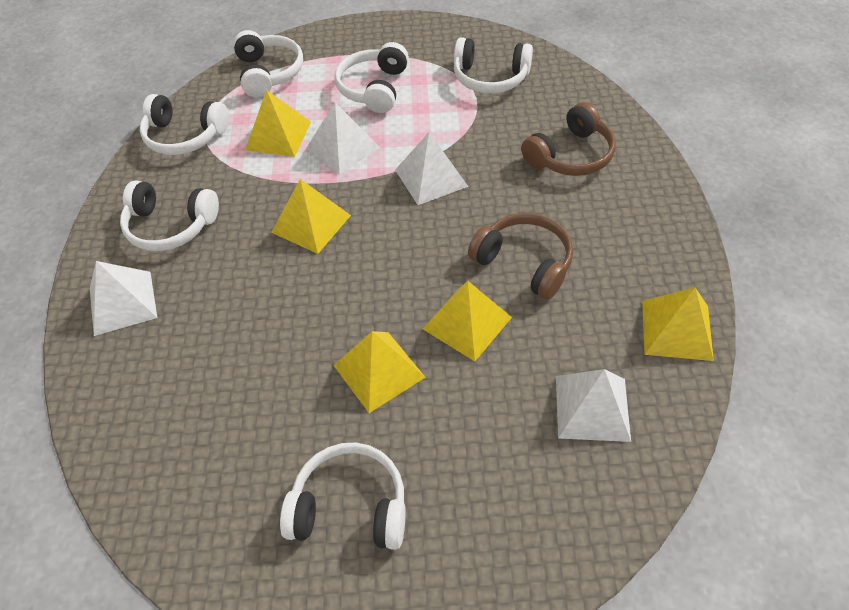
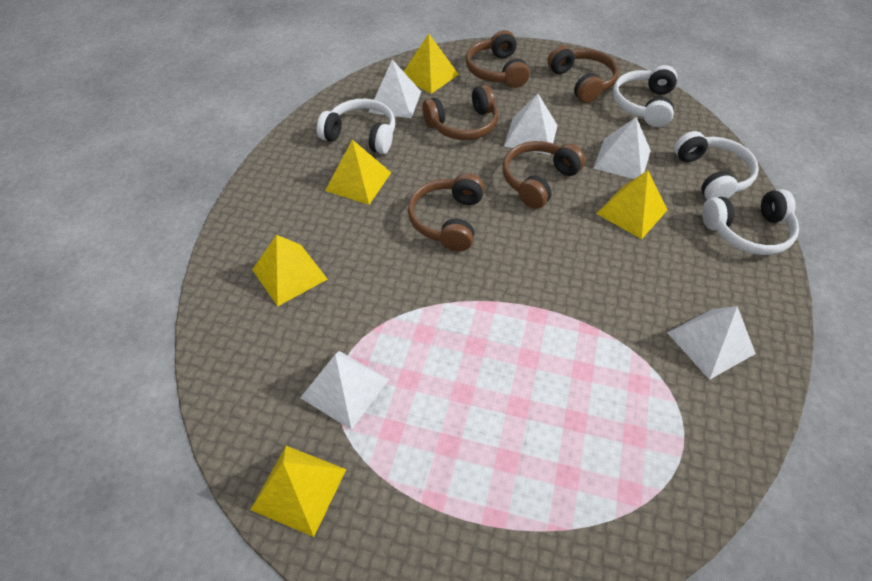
brown headphones: [468,213,573,300] [521,102,616,176] = 2 -> [408,173,485,252] [422,85,499,140] [466,30,530,88] [503,141,585,209] [548,45,619,103] = 5
white headphones: [120,180,219,251] [140,94,229,155] [233,30,303,97] [280,443,406,550] [335,42,409,113] [454,37,533,93] = 6 -> [317,99,395,154] [613,65,677,127] [674,131,759,200] [702,189,799,255] = 4
white pyramid: [90,261,157,336] [306,102,380,175] [395,132,468,205] [556,369,631,442] = 4 -> [300,351,389,430] [368,60,421,118] [504,93,558,155] [593,117,651,179] [667,306,756,380] = 5

